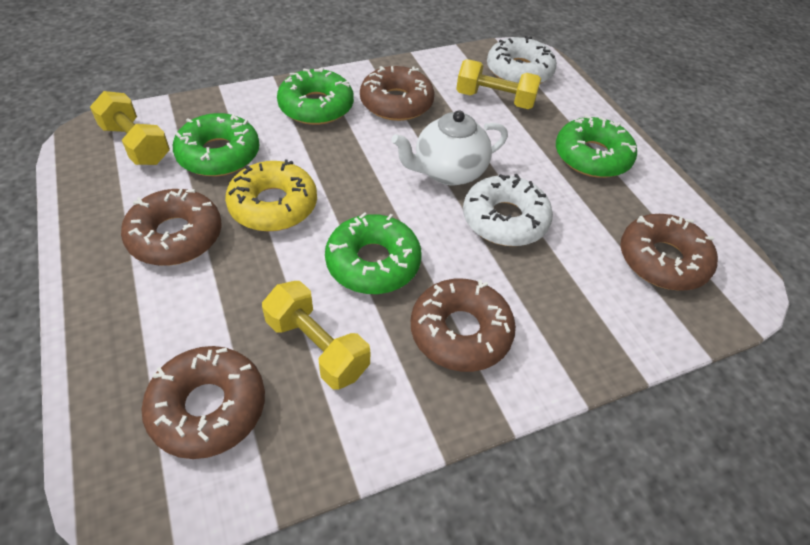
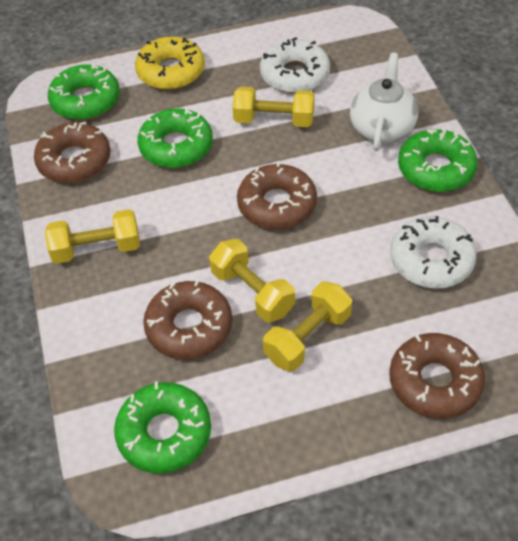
brown donut: [121,189,222,266] [142,346,265,459] [360,66,435,121] [411,279,516,372] [620,214,718,291] = 5 -> [34,122,111,183] [143,280,232,360] [237,161,317,230] [389,333,485,419] = 4
yellow dumbbell: [90,91,170,165] [262,281,370,390] [456,59,541,109] = 3 -> [45,209,140,264] [209,239,295,322] [233,87,315,127] [263,282,352,372] = 4

